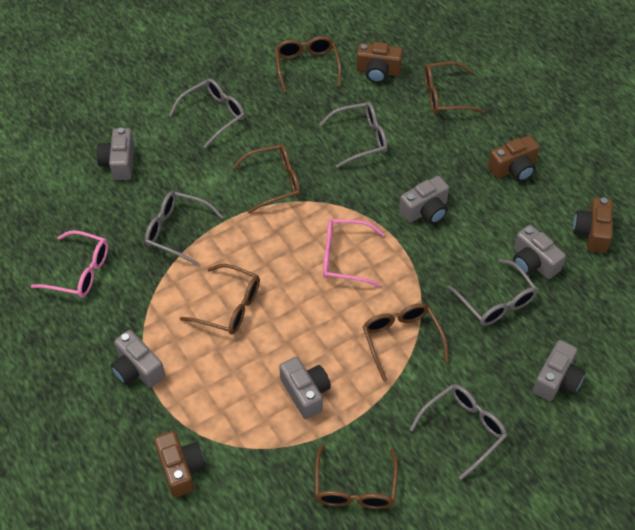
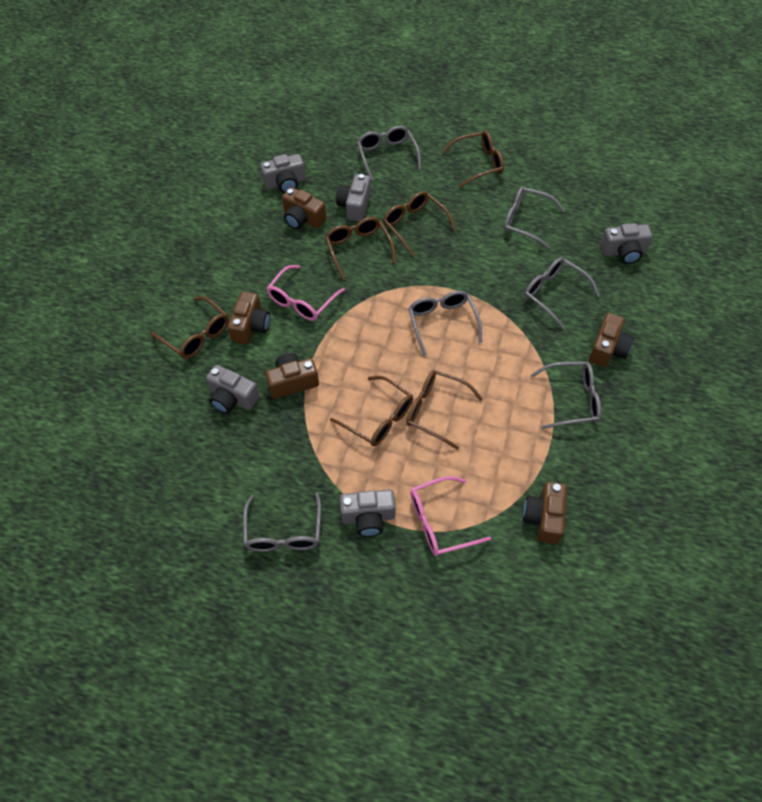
brown camera: [154,431,205,498] [356,42,403,83] [488,135,539,181] [573,197,613,253] = 4 -> [227,292,270,344] [266,353,319,399] [282,187,326,229] [523,482,567,544] [589,313,634,367] = 5
grey camera: [97,128,134,180] [111,330,165,388] [279,357,331,419] [399,176,449,224] [513,225,566,279] [533,340,585,401] = 6 -> [206,365,259,414] [260,154,305,193] [336,174,371,221] [340,489,396,537] [601,223,652,264] = 5
grey glasses: [145,191,223,265] [169,79,245,148] [320,102,387,168] [409,384,507,480] [447,259,538,326] = 5 -> [243,492,321,552] [357,126,421,181] [409,291,482,356] [504,187,565,249] [524,257,600,329] [531,362,601,429] = 6

